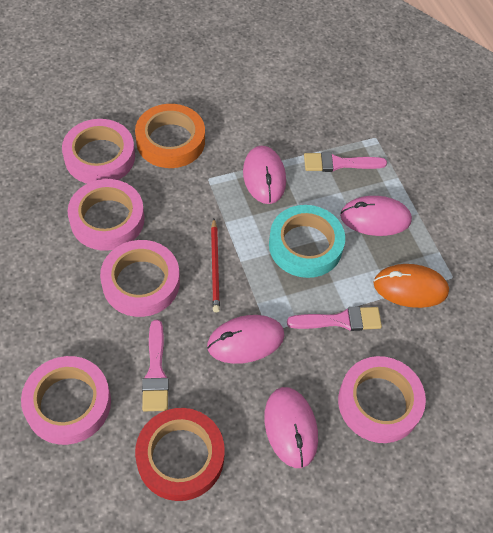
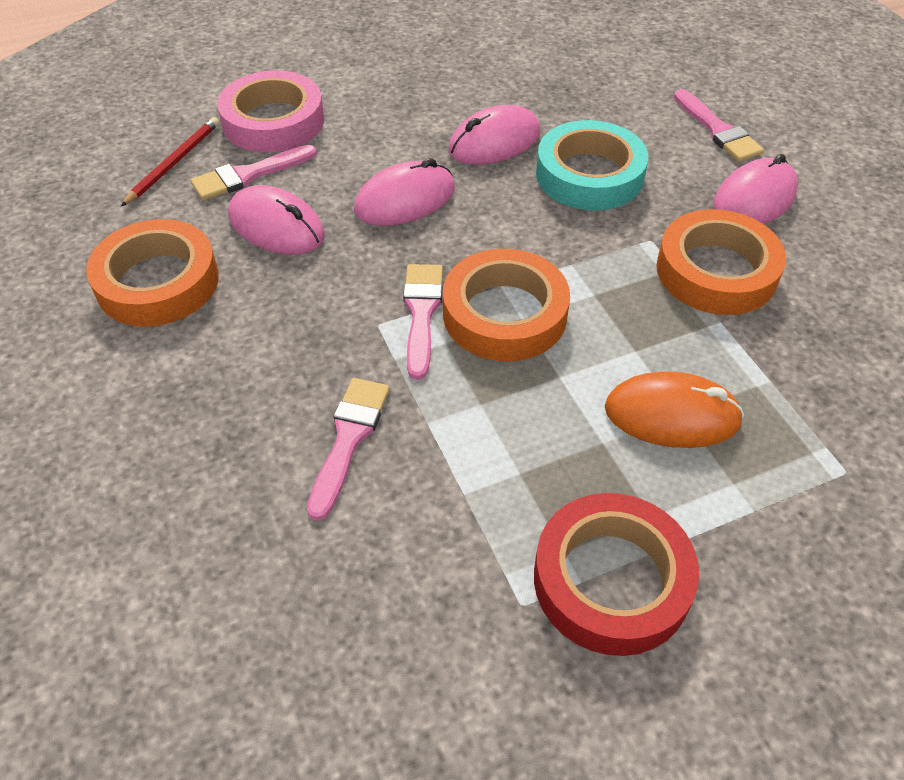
orange tape: [135,104,205,168] = 1 -> [86,219,219,327] [443,249,570,361] [656,209,786,315] = 3
pink brush: [142,320,169,411] [287,306,382,331] [304,152,387,172] = 3 -> [191,145,317,200] [307,378,390,521] [403,264,443,380] [674,89,764,162] = 4
pink tape: [21,356,111,445] [62,119,135,184] [68,179,145,251] [100,240,180,317] [338,356,426,443] = 5 -> [217,70,324,153] = 1

